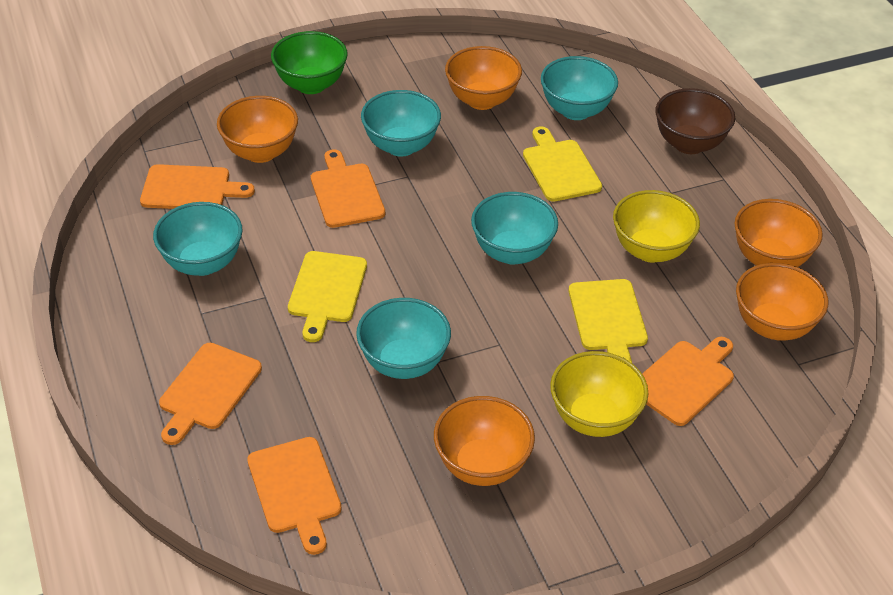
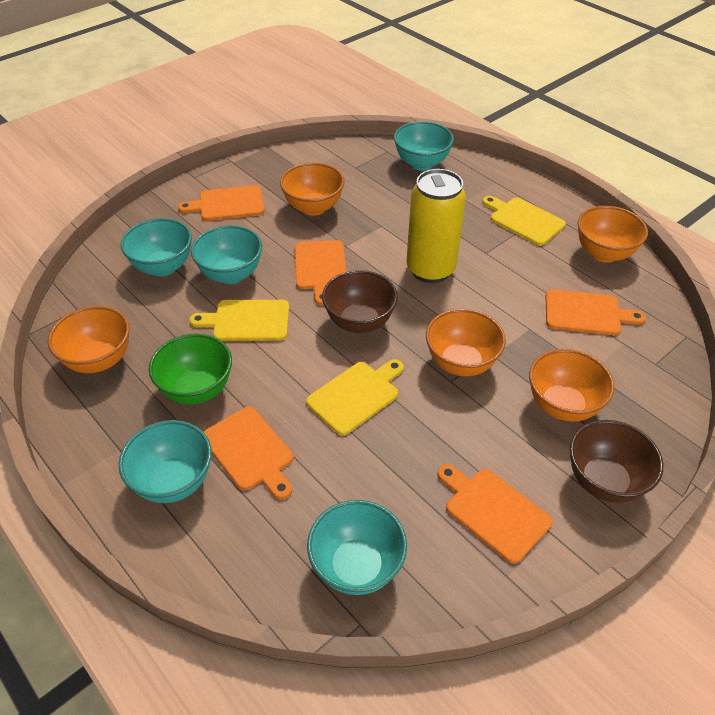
brown bowl: [655,88,735,154] = 1 -> [322,270,398,333] [570,420,664,503] = 2
yellow bowl: [550,351,649,437] [613,190,700,263] = 2 -> none = 0
yellow can: none = 0 -> [406,169,466,283] = 1

